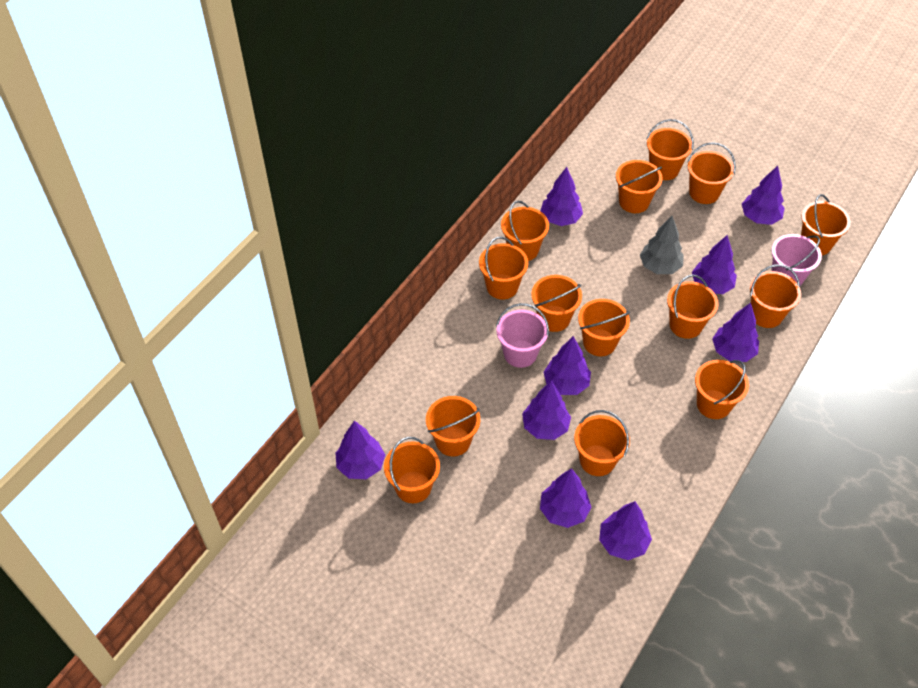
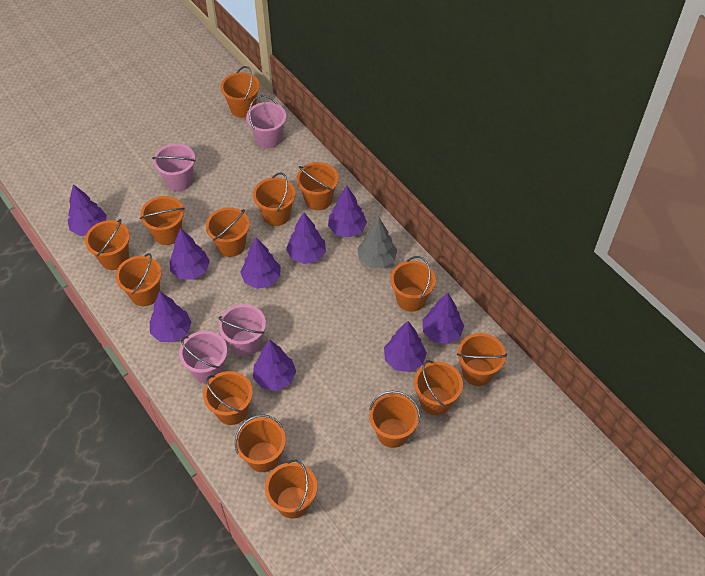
pink bucket: [496,303,549,368] [771,234,822,286] = 2 -> [152,144,196,191] [179,331,227,384] [218,304,266,356] [246,95,286,148] = 4

